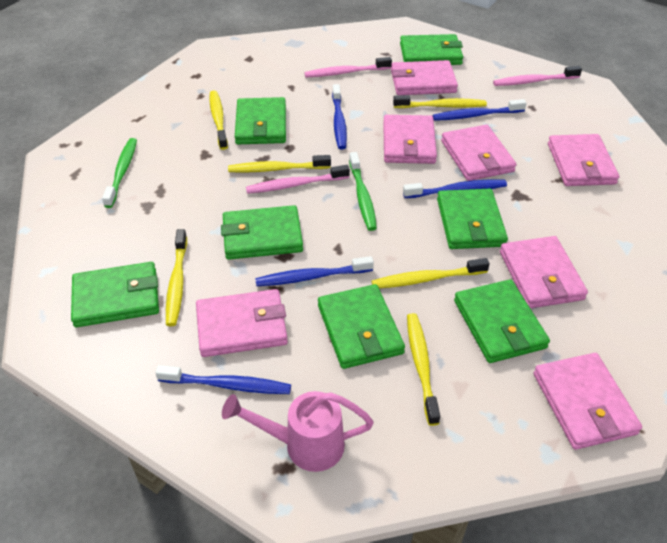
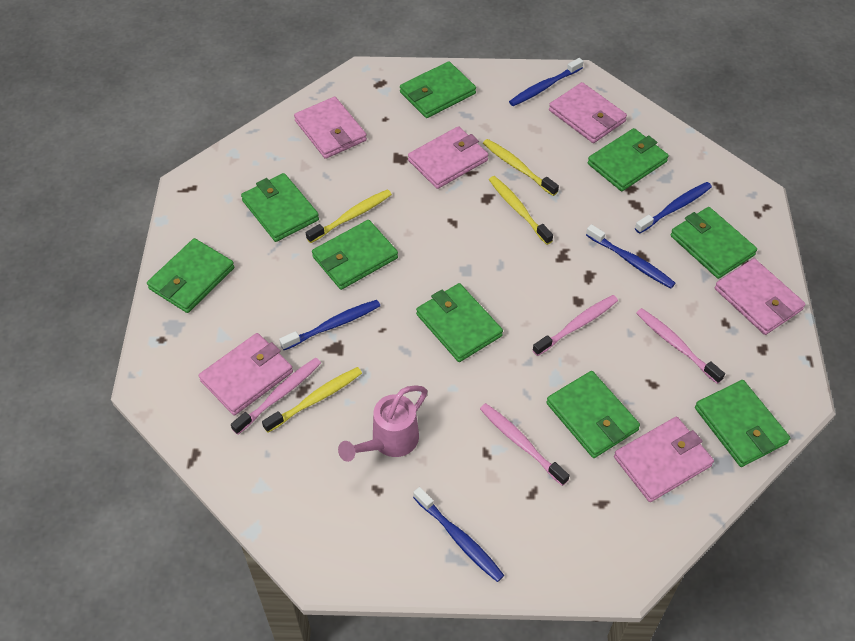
green toothbrush: [102,138,137,208] [349,152,377,231] = 2 -> none = 0
green wallet: [71,262,159,327] [221,205,303,260] [235,97,286,144] [318,284,405,369] [400,34,463,65] [437,189,508,249] [454,279,550,363] = 7 -> [147,238,234,313] [241,173,319,242] [312,220,398,290] [400,61,476,118] [416,283,503,362] [546,371,640,458] [588,128,669,191] [670,207,757,279] [695,380,790,467] = 9
pink toothbrush: [246,165,350,194] [304,57,392,77] [493,66,582,86] = 3 -> [231,357,321,435] [480,403,570,486] [533,295,618,356] [636,308,725,384] = 4
pink wallet: [196,289,288,357] [383,115,437,164] [391,60,458,95] [441,125,517,181] [500,236,588,309] [534,353,642,450] [548,134,619,186] = 7 -> [199,333,293,415] [294,97,367,159] [408,126,488,189] [549,82,627,143] [614,417,714,502] [715,258,805,335] = 6
yellow toothbrush: [166,229,187,326] [209,90,228,150] [228,155,331,173] [371,258,490,288] [393,95,487,108] [407,313,440,426] = 6 -> [262,367,362,433] [306,189,392,243] [483,139,559,196] [489,176,553,245] = 4

